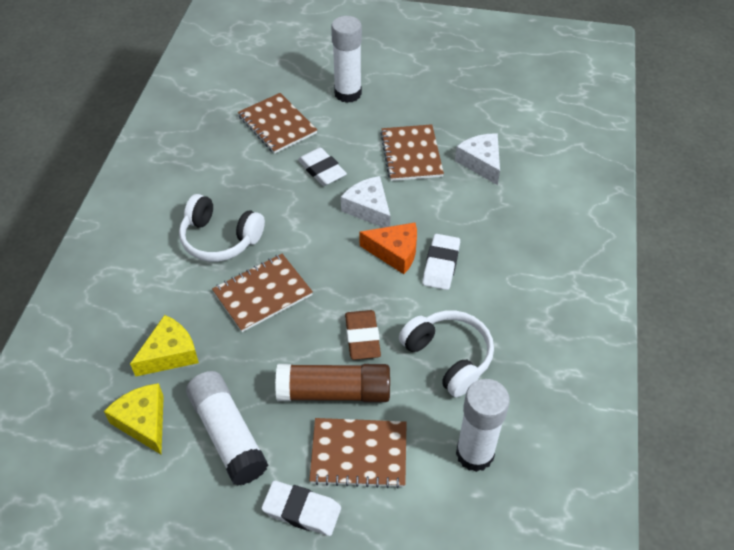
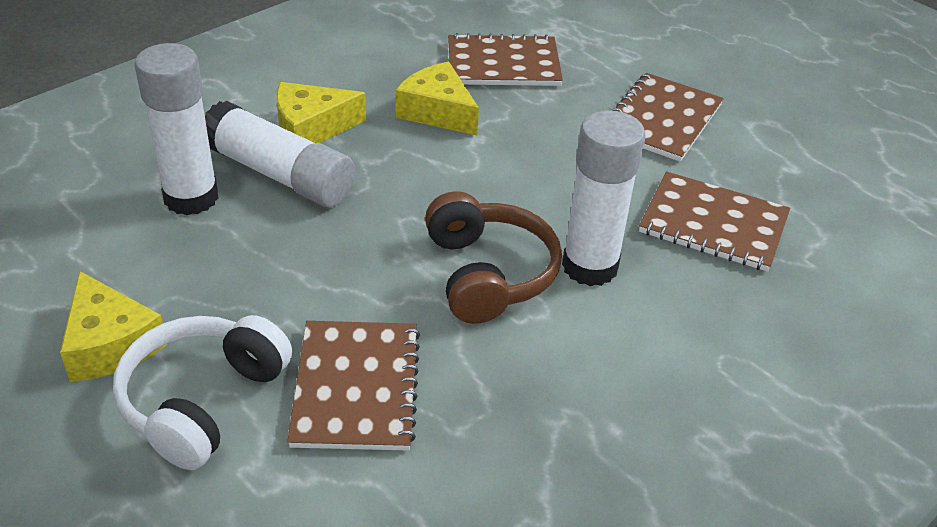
brown eraser: [345,310,381,360] = 1 -> none = 0
brown glue stick: [275,364,390,402] = 1 -> none = 0
brown headphones: none = 0 -> [425,191,562,324] = 1
orange cheese: [360,223,417,274] = 1 -> none = 0
white cheese: [341,176,391,228] [455,133,500,185] = 2 -> none = 0
white eraser: [261,481,341,536] [298,147,347,186] [422,234,460,290] = 3 -> none = 0
white headphones: [179,194,265,262] [399,310,494,397] = 2 -> [113,315,292,470] = 1
yellow cheese: [104,383,164,454] [130,315,199,377] = 2 -> [60,271,168,382] [276,82,366,143] [395,62,479,135] = 3

